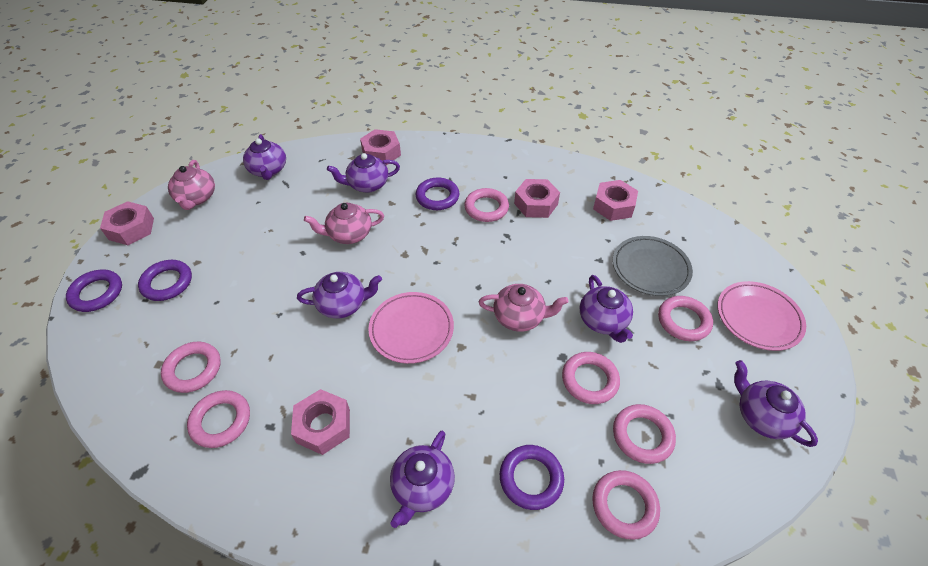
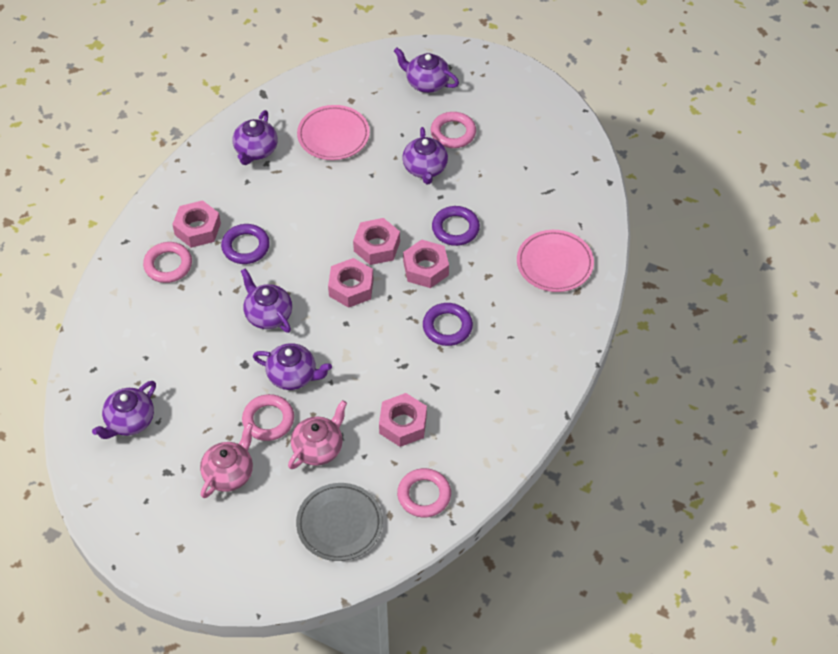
pink ring: [161,342,221,393] [187,390,250,448] [464,188,509,222] [562,352,620,404] [592,470,660,540] [613,404,676,464] [658,296,713,341] = 7 -> [143,242,192,283] [242,394,294,441] [397,468,451,517] [431,112,476,148] = 4
pink teapot: [168,160,215,210] [304,203,384,244] [478,284,568,332] = 3 -> [200,423,253,498] [288,400,347,469] = 2
purple ring: [66,269,122,312] [138,260,192,301] [416,177,459,210] [500,445,564,510] = 4 -> [221,224,270,264] [423,303,473,346] [432,206,480,246] = 3

